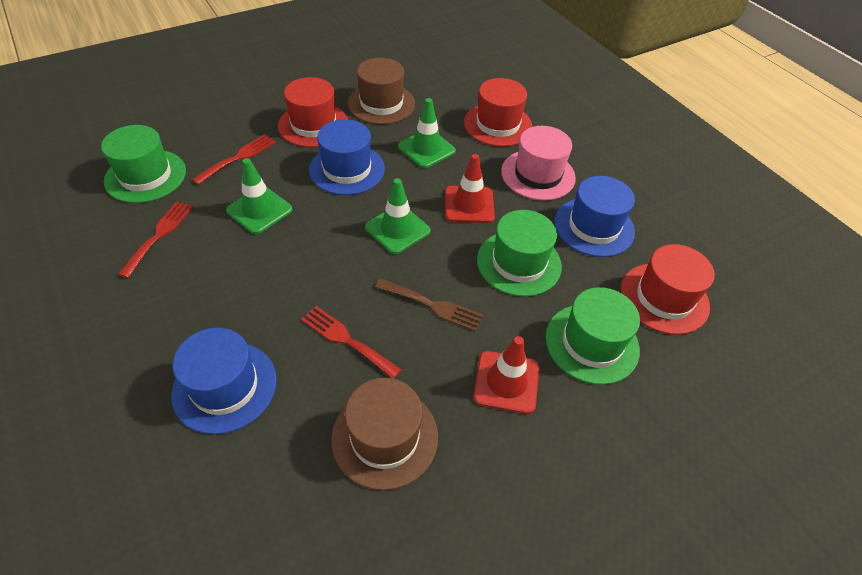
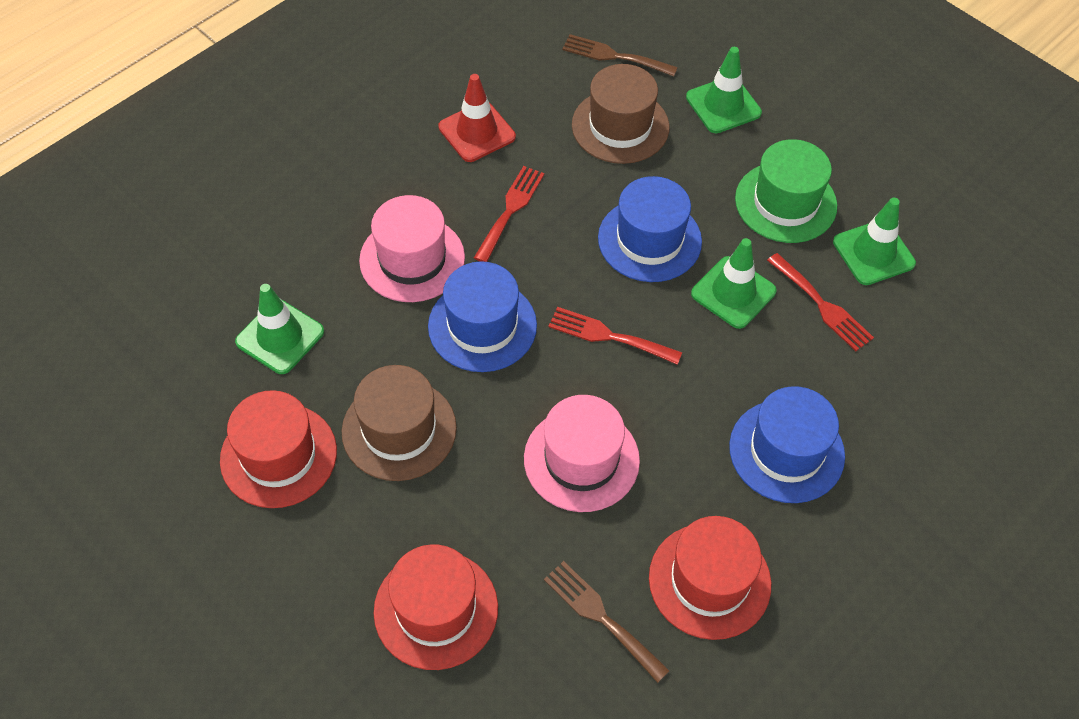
brown fork: [375,279,483,331] = 1 -> [544,561,670,683] [562,34,678,76] = 2
green hat: [101,125,186,203] [477,210,562,297] [545,287,640,385] = 3 -> [735,139,837,243] = 1
green traffic cone: [226,158,292,234] [365,178,431,254] [398,98,456,168] = 3 -> [235,284,324,374] [686,47,762,133] [691,238,777,329] [833,198,916,285] = 4
pink hat: [501,126,576,200] = 1 -> [359,195,465,302] [524,395,640,512] = 2
red traffic cone: [445,154,495,223] [473,336,539,414] = 2 -> [438,74,516,162] = 1

